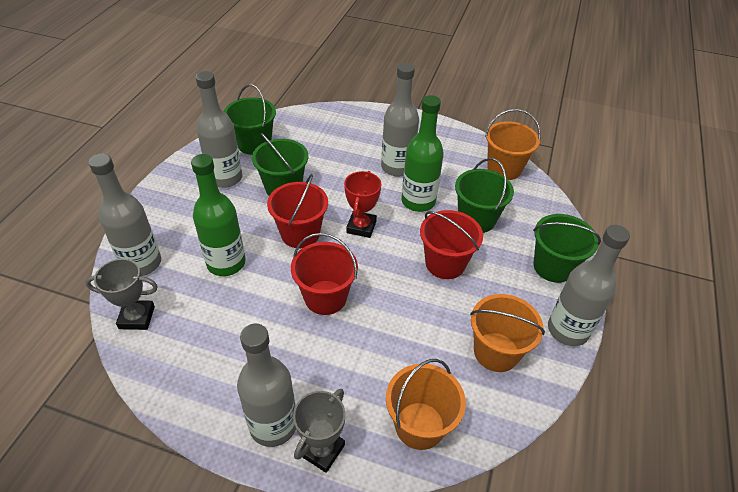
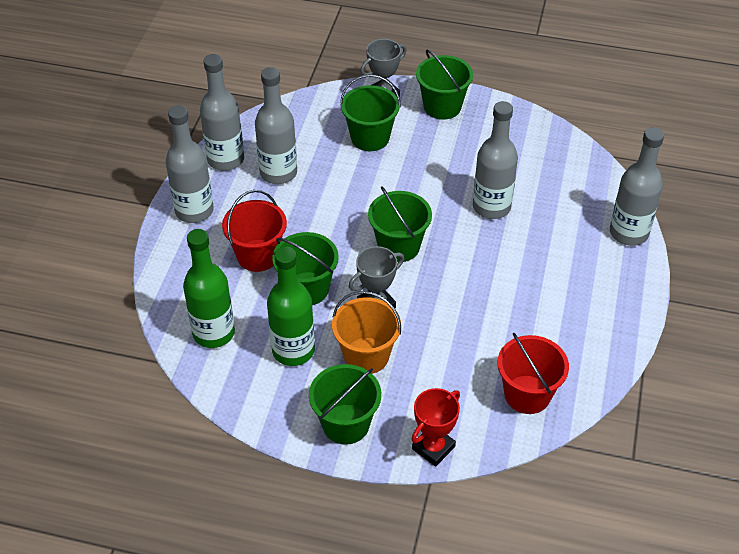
green bucket: [224,84,276,155] [252,133,308,196] [455,158,514,233] [533,214,601,283] = 4 -> [272,232,339,305] [309,364,381,445] [340,74,401,151] [368,187,432,262] [416,50,473,120] = 5
orange bucket: [386,359,466,450] [470,294,545,372] [485,109,541,180] = 3 -> [332,291,401,374] = 1
red bucket: [267,174,328,248] [291,233,358,315] [420,210,483,279] = 3 -> [222,190,287,272] [497,333,569,414] = 2

